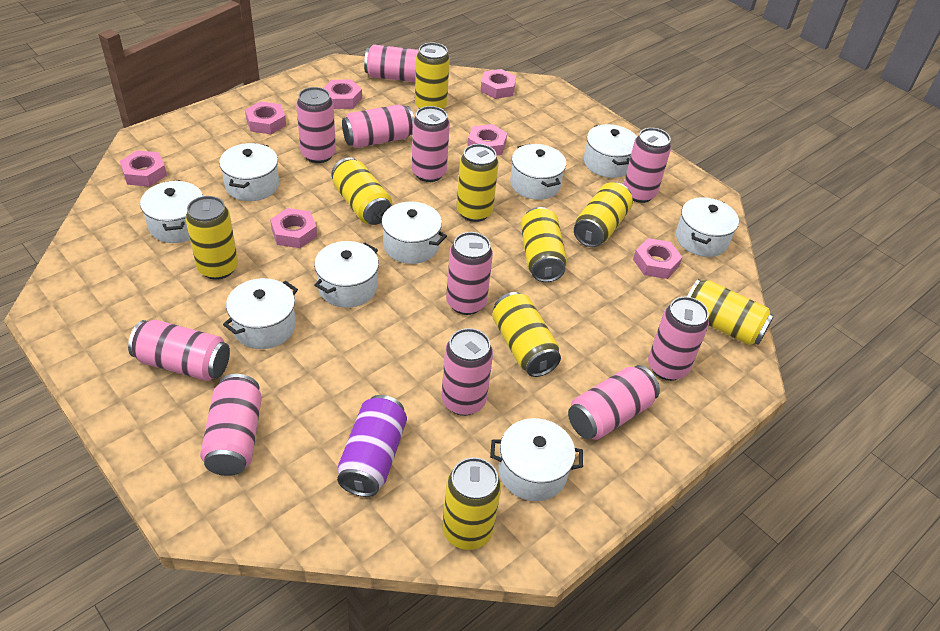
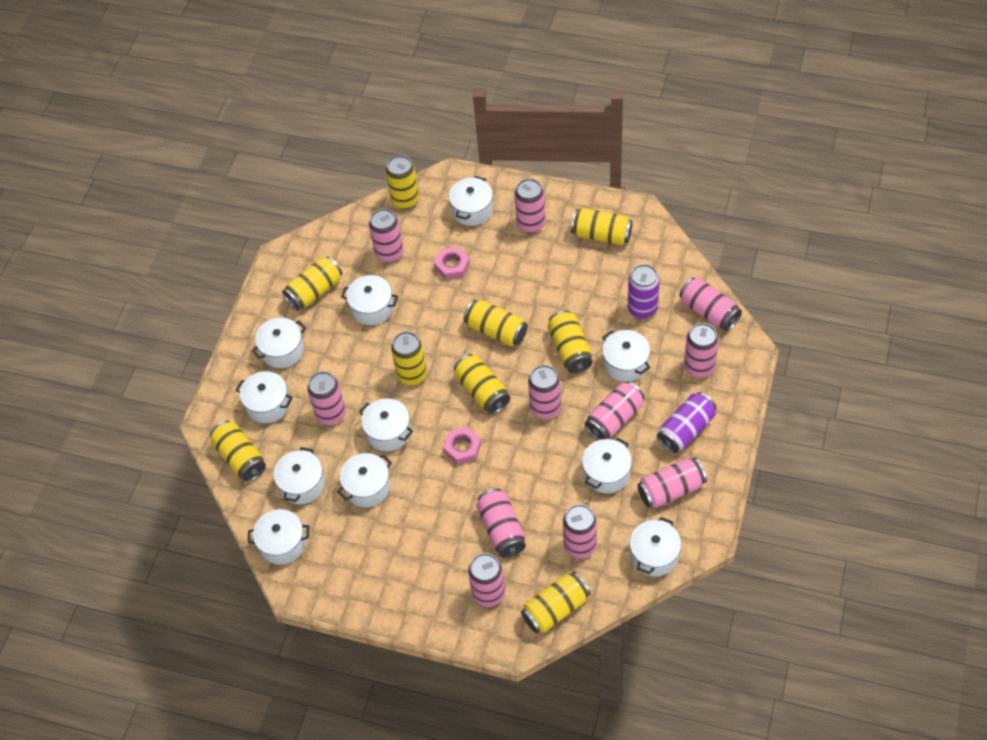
pink nut: [120,150,167,187] [245,101,286,134] [270,208,317,248] [323,79,362,109] [467,124,507,156] [481,69,516,99] [633,238,682,279] = 7 -> [434,247,470,280] [443,427,481,465] = 2
purple can: [337,395,407,497] = 1 -> [628,264,660,319] [657,392,716,453] = 2
white pot: [140,180,203,243] [219,143,279,201] [223,278,298,349] [314,241,379,308] [377,202,447,264] [490,418,583,501] [510,144,566,200] [584,124,637,178] [676,197,739,257] = 9 -> [236,371,293,423] [248,509,309,565] [252,318,306,368] [273,447,325,504] [337,453,392,507] [341,275,398,325] [359,398,413,451] [449,176,493,226] [582,437,632,493] [602,330,651,382] [630,517,682,577] = 11

